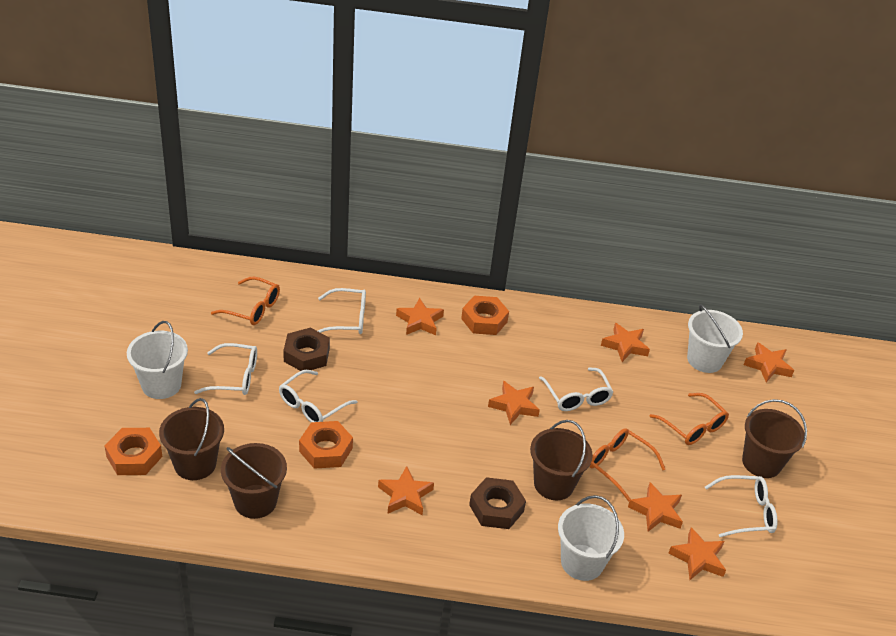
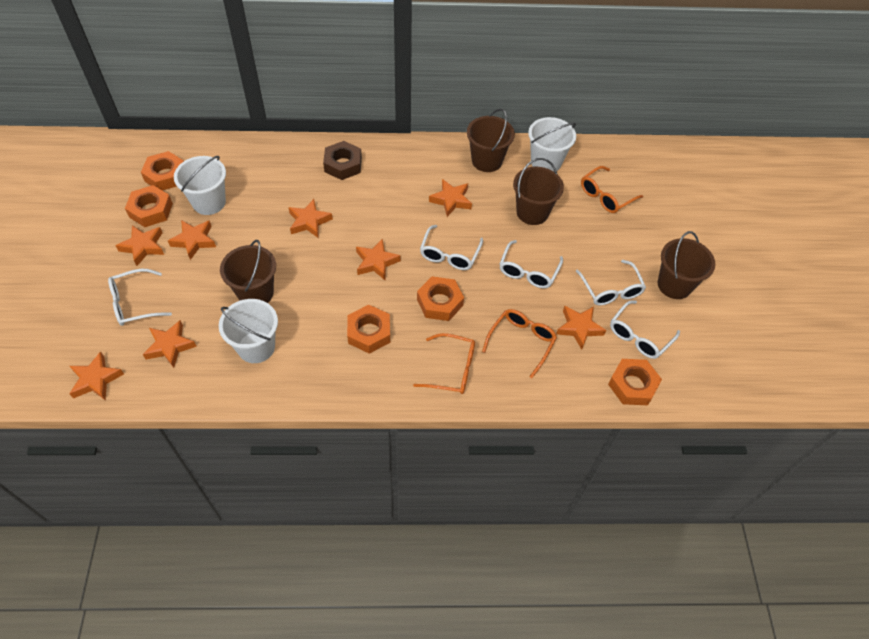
brown nut: [283,328,330,371] [469,477,526,529] = 2 -> [323,141,362,180] = 1
orange nut: [105,428,162,475] [299,421,353,469] [461,296,509,335] = 3 -> [125,185,173,227] [141,151,184,191] [347,305,390,354] [417,276,464,321] [608,359,662,405] = 5
orange star: [378,466,434,515] [396,298,444,335] [488,381,540,425] [601,323,650,362] [628,482,683,532] [668,527,726,580] [744,342,794,382] = 7 -> [69,351,124,401] [116,225,164,266] [143,320,197,368] [168,220,216,260] [288,199,333,238] [356,239,401,280] [429,179,472,217] [556,306,606,349] = 8

